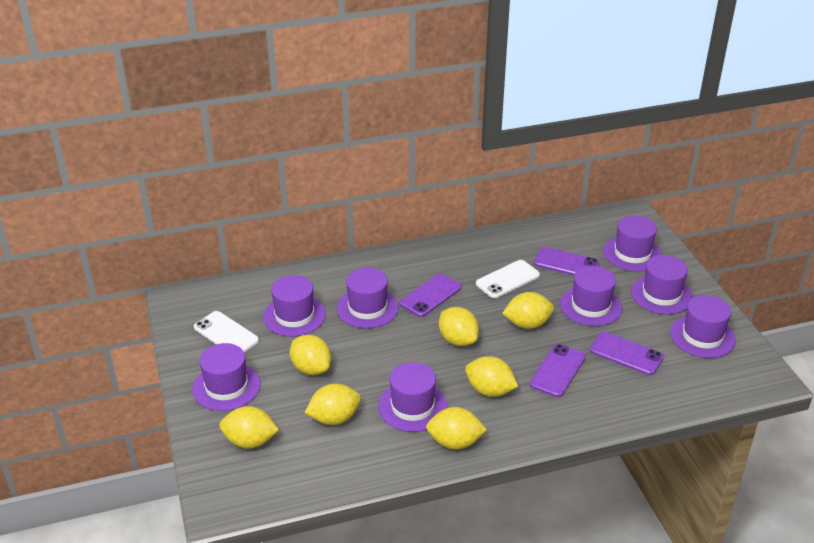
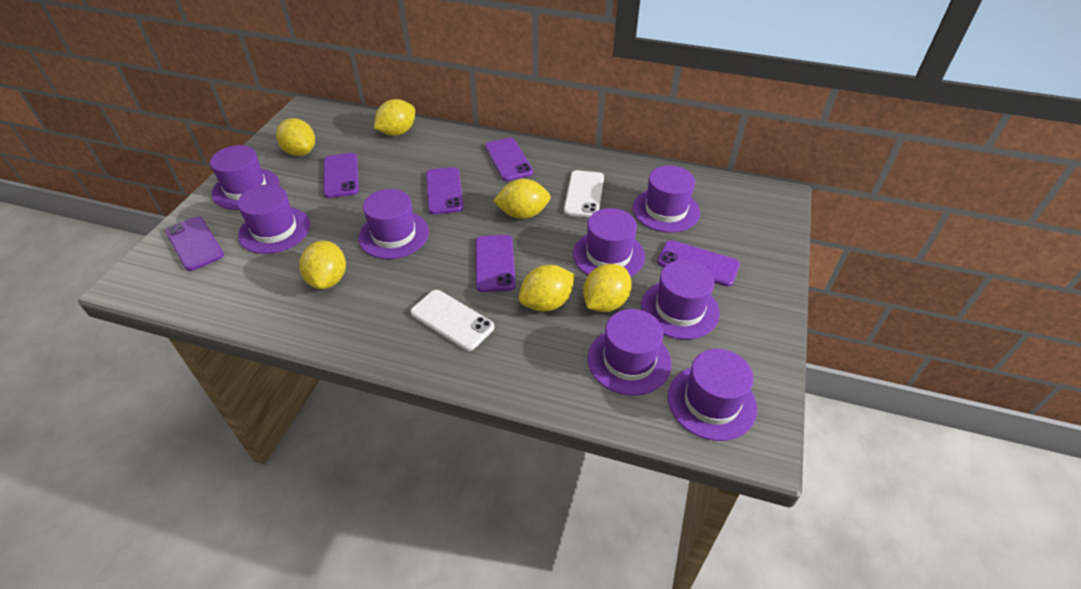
purple phone: [400,274,461,317] [530,344,586,397] [534,247,600,275] [590,332,664,375] = 4 -> [165,216,224,271] [323,153,359,198] [426,167,464,214] [476,235,515,292] [485,138,533,181] [657,240,740,287] = 6
yellow lemon: [219,406,279,448] [290,335,331,375] [305,384,361,425] [426,407,487,449] [439,307,479,346] [465,356,518,397] [502,292,554,329] = 7 -> [276,118,315,156] [299,241,346,289] [374,99,415,136] [493,179,551,219] [519,265,575,312] [583,264,632,312] = 6

